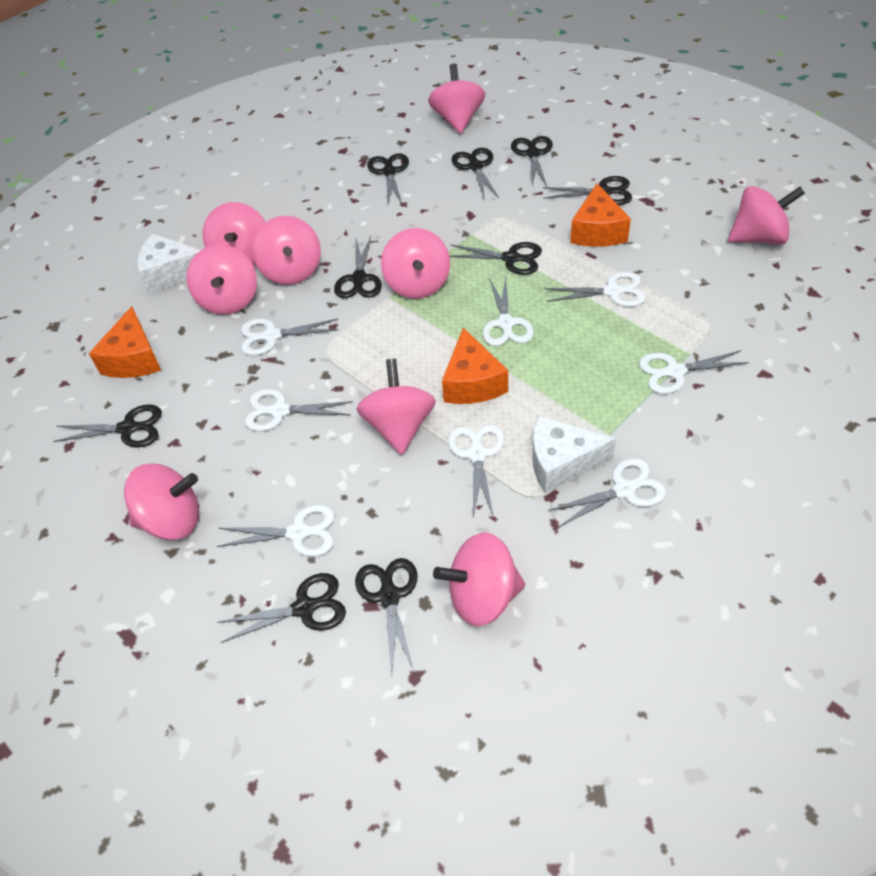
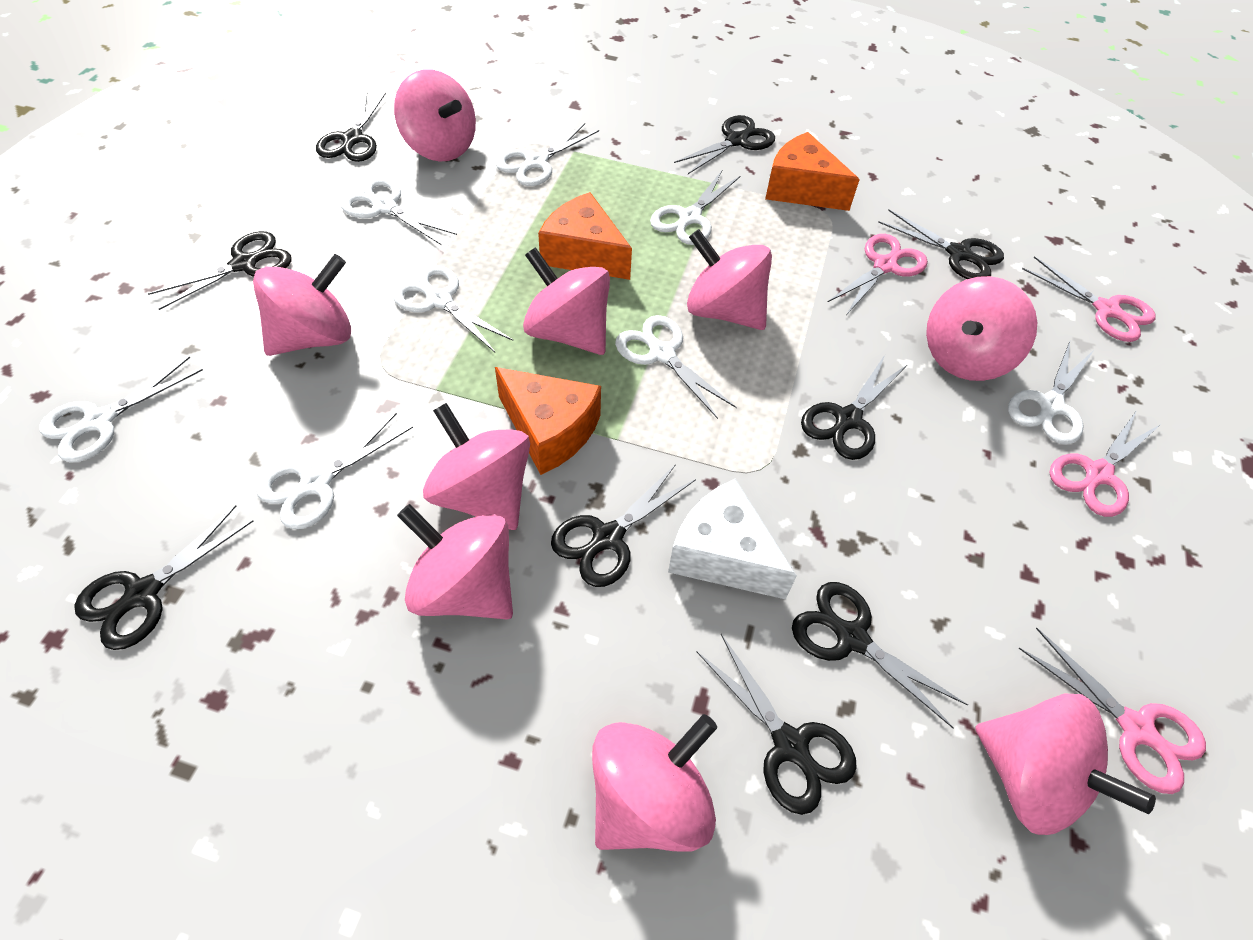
pink scissors: none = 0 -> [828,234,928,314] [1019,628,1206,794] [1022,256,1156,342] [1049,410,1161,517] = 4
white cheese: [137,234,200,293] [532,416,616,493] = 2 -> [668,478,797,600] = 1

